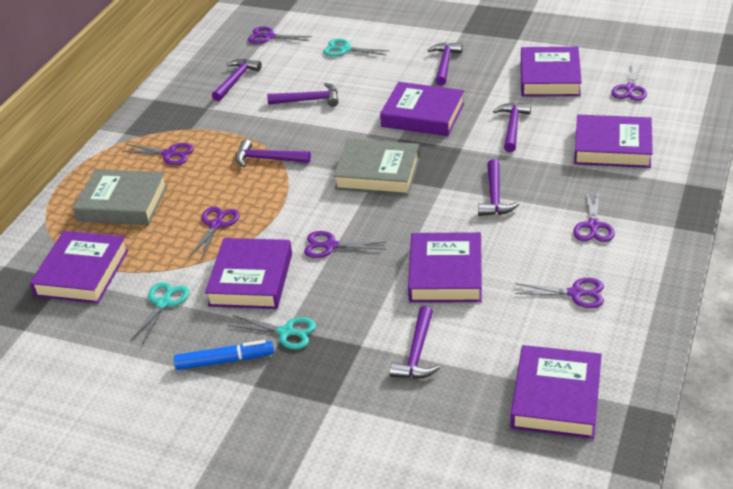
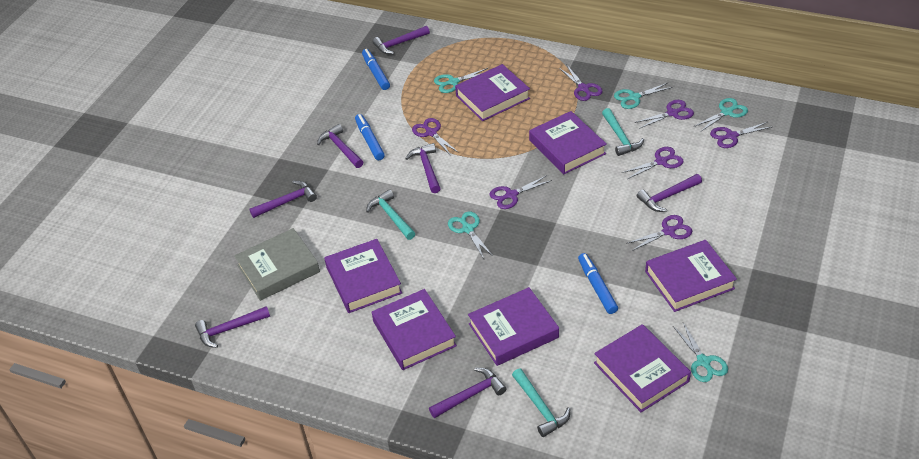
blue marker: [174,340,274,370] = 1 -> [355,114,385,160] [362,49,390,90] [578,253,618,314] = 3
grey book: [73,169,168,225] [334,139,420,195] = 2 -> [234,228,320,301] = 1
turquoise hammer: none = 0 -> [366,189,416,240] [512,368,570,437] [602,108,644,156] = 3
turquoise scissors: [130,282,189,345] [228,315,316,349] [323,39,389,57] = 3 -> [434,68,488,93] [448,211,493,259] [614,83,673,109] [673,323,728,382] [693,98,748,132] = 5

